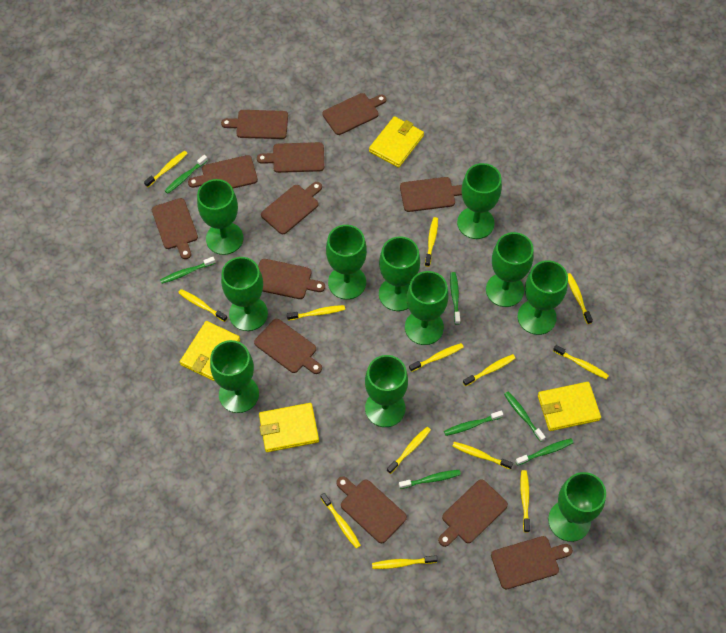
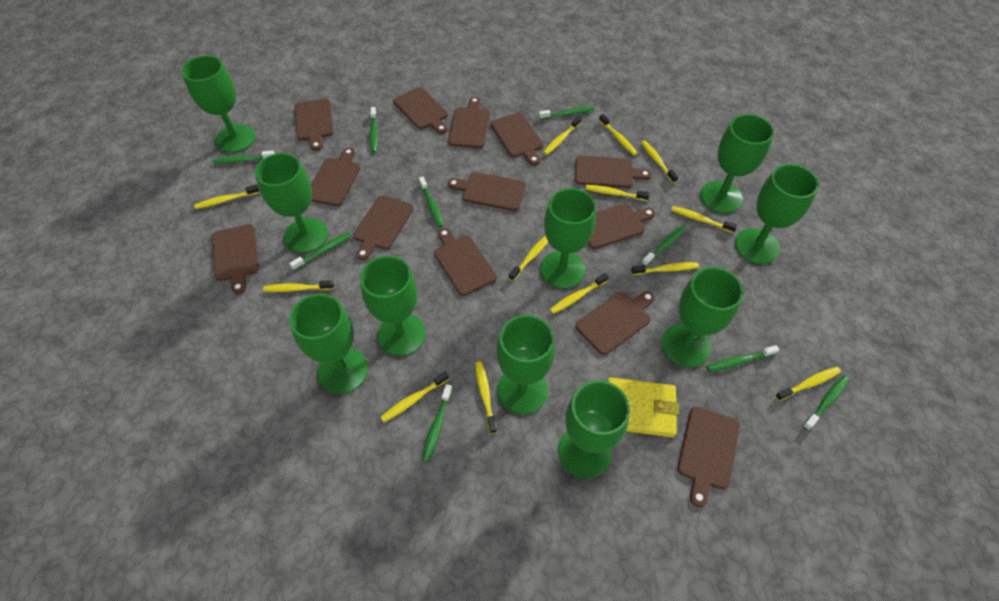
brown cutting board: [152,198,198,259] [188,155,258,189] [221,110,288,139] [254,319,322,374] [257,142,324,173] [258,259,325,299] [261,182,322,234] [322,93,387,135] [336,476,407,543] [400,177,462,212] [438,479,508,547] [491,536,573,589] = 12 -> [212,224,259,294] [294,99,334,151] [311,147,360,206] [353,195,414,260] [393,87,448,134] [434,228,497,296] [448,97,490,148] [448,172,526,211] [490,112,543,165] [575,155,652,188] [576,291,655,355] [588,203,655,249] [677,406,740,507] = 13
green goblet: [197,179,244,255] [210,340,259,413] [221,257,268,331] [326,225,367,300] [365,355,408,427] [379,236,420,311] [405,271,448,345] [457,163,502,239] [486,232,533,307] [517,260,568,335] [548,472,606,542] = 11 -> [181,55,256,153] [255,153,328,253] [289,294,368,394] [360,256,426,356] [497,315,555,415] [540,188,596,289] [558,380,630,479] [661,267,743,367] [700,114,774,213] [735,164,819,264] = 10
green toothbrush: [160,257,215,284] [165,155,208,194] [399,470,461,489] [444,411,503,436] [450,272,460,325] [504,392,546,442] [516,438,573,465] = 7 -> [213,150,275,164] [289,232,351,271] [370,107,378,153] [419,177,444,227] [422,384,452,462] [539,106,595,120] [642,225,686,266] [706,345,779,372] [803,376,850,431] = 9
yellow wallet: [180,321,240,381] [259,403,319,452] [369,116,424,168] [538,382,601,431] = 4 -> [607,377,679,438] = 1

